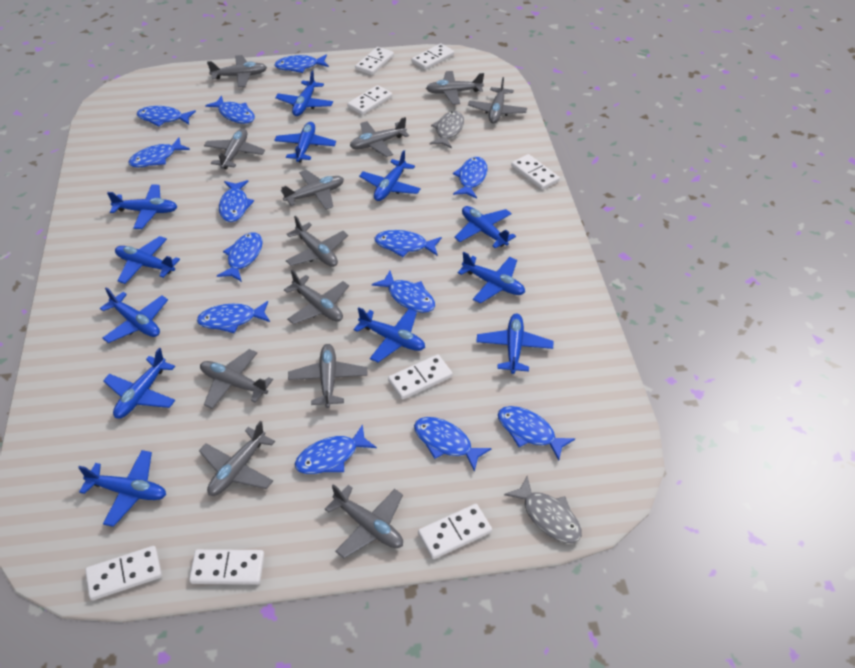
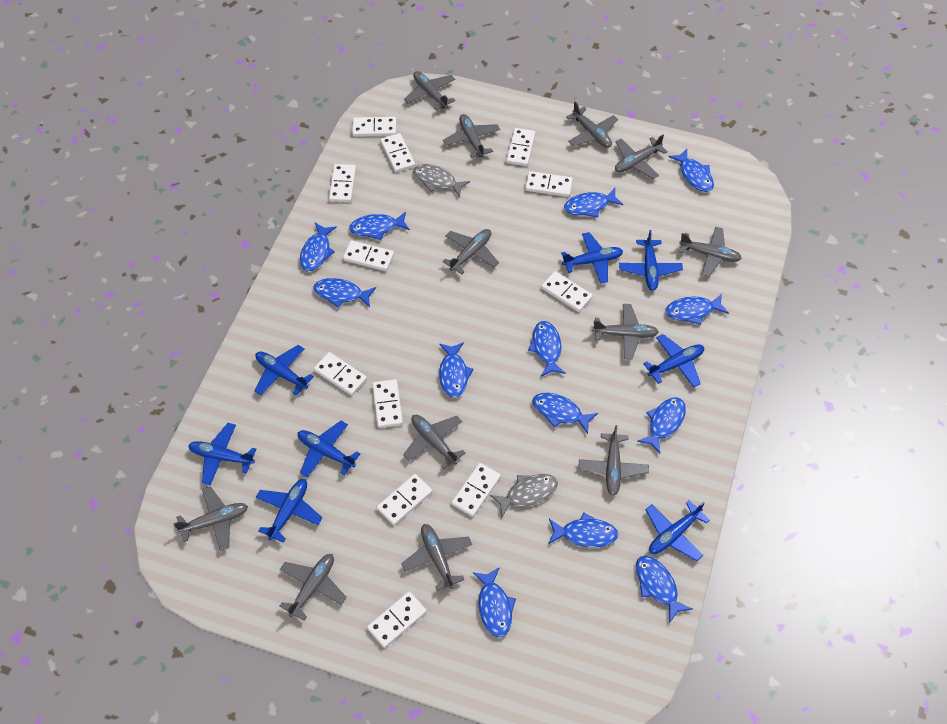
blue plane: [78,450,166,527] [100,287,168,343] [103,348,175,418] [107,184,178,229] [115,236,180,284] [274,122,336,162] [275,70,333,116] [354,307,425,363] [359,150,421,201] [454,206,516,248] [458,252,525,304] [476,314,553,374] = 12 -> [188,423,256,485] [255,345,314,395] [256,479,322,543] [298,421,360,477] [561,232,623,284] [619,230,683,291] [643,334,704,388] [646,500,710,561] = 8
white domino: [85,546,162,601] [189,549,264,585] [347,85,392,115] [355,47,394,75] [388,354,453,400] [412,43,454,70] [418,504,492,559] [511,154,560,190] = 8 -> [314,352,367,396] [329,164,356,202] [343,240,394,271] [352,117,397,137] [367,591,427,648] [372,379,403,428] [377,474,432,525] [380,133,415,172] [451,463,501,517] [506,128,536,166] [525,171,573,197] [541,271,593,312] = 12

